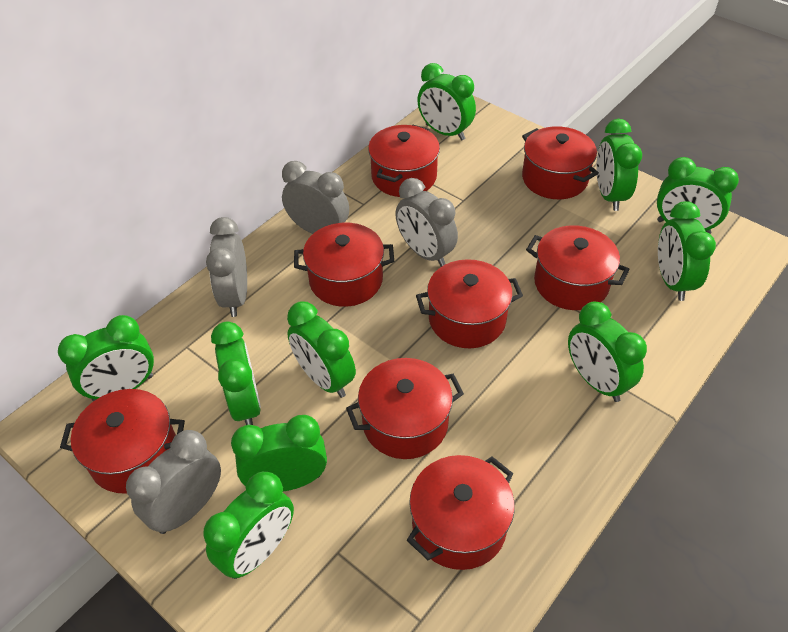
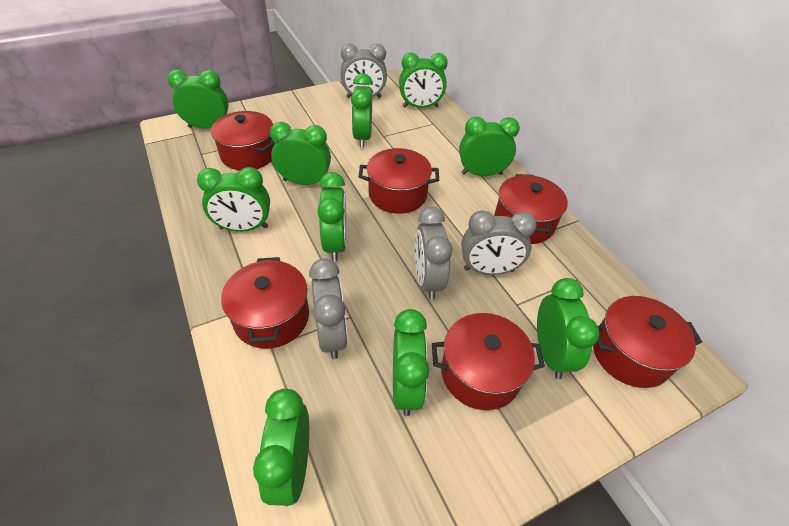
red pot: [60,389,185,494] [294,223,394,307] [346,358,464,459] [368,124,440,197] [407,455,515,570] [416,259,523,348] [522,126,599,199] [526,225,630,310] = 8 -> [211,111,275,170] [221,257,309,349] [359,148,439,214] [432,313,545,410] [494,174,568,244] [593,296,702,388] = 6

